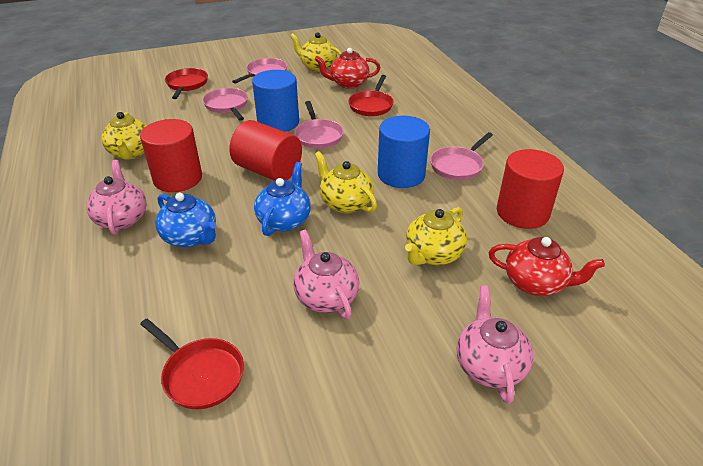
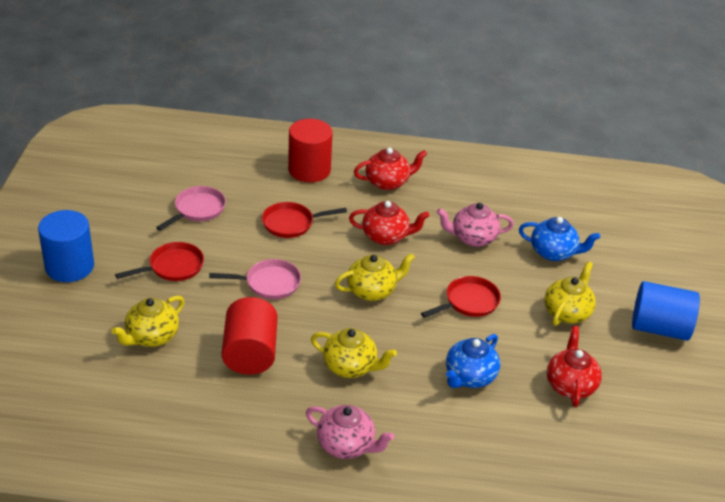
pink pan: [203,88,248,121] [232,58,287,84] [294,101,344,149] [430,132,493,180] = 4 -> [156,186,226,231] [209,259,301,299] = 2
pink teapot: [86,160,147,235] [293,230,359,319] [457,286,533,404] = 3 -> [306,405,394,459] [437,203,514,247] = 2
red cylinder: [140,119,202,192] [229,120,302,181] [497,149,564,229] = 3 -> [222,297,278,375] [288,119,333,182] = 2
red teapot: [315,48,381,89] [489,237,605,296] = 2 -> [349,201,429,245] [354,148,427,190] [546,326,602,407] = 3

